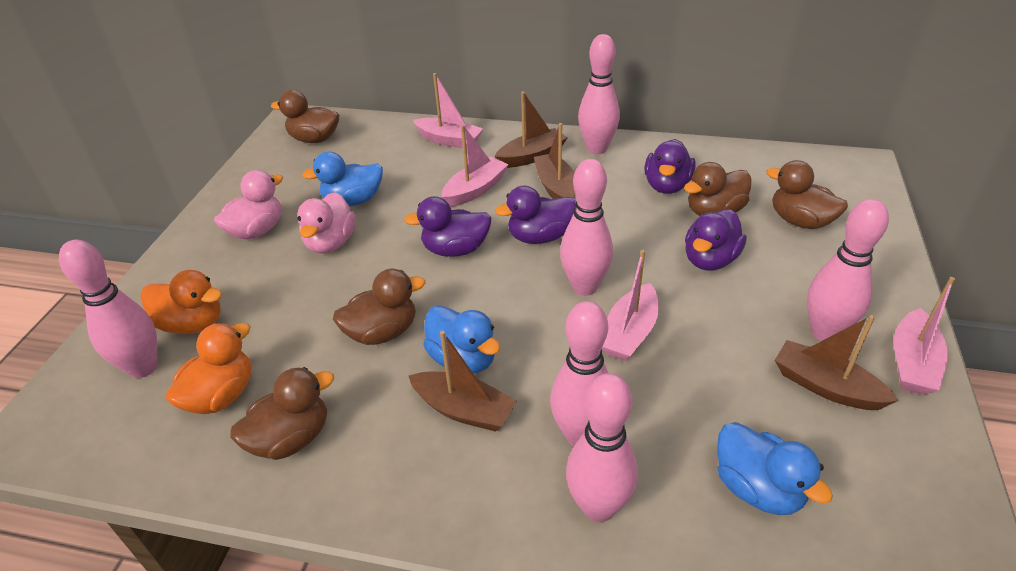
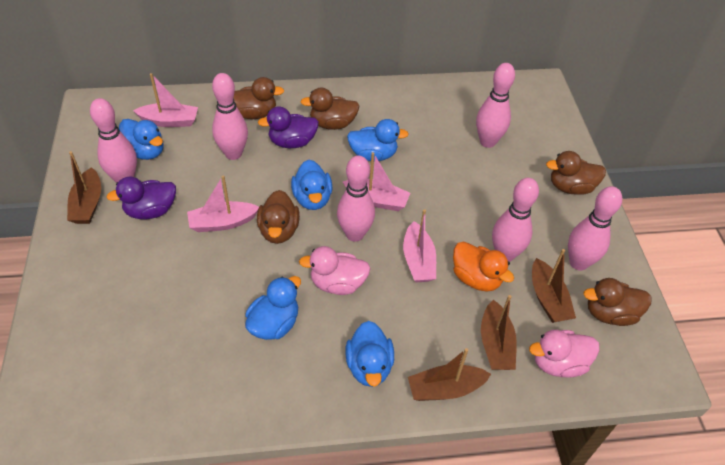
blue duck: [302,151,383,206] [423,305,500,374] [717,422,833,515] = 3 -> [119,119,164,160] [245,276,301,340] [291,160,332,210] [345,321,394,387] [347,119,409,161] = 5
orange duck: [140,270,222,334] [166,323,252,414] = 2 -> [453,241,514,292] = 1
purple duck: [404,196,491,257] [495,185,576,244] [644,139,696,194] [685,209,747,271] = 4 -> [106,177,176,219] [258,107,319,148] = 2

